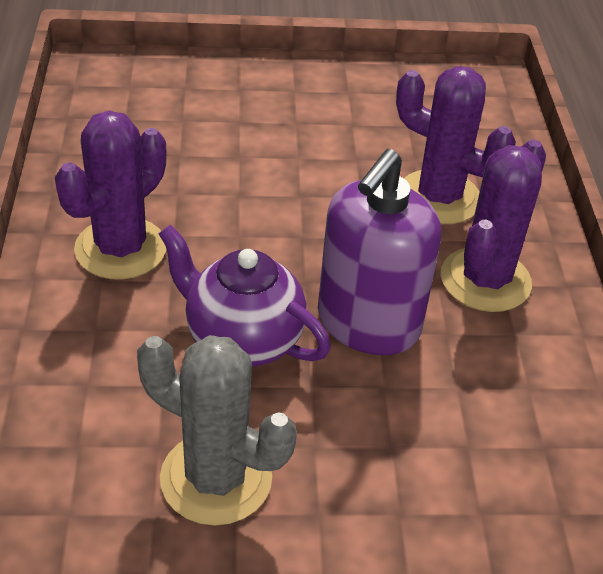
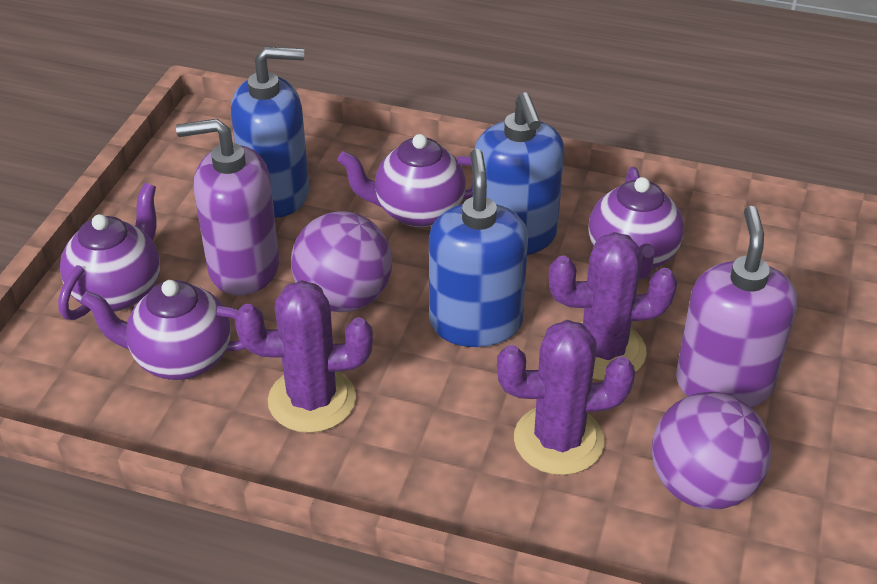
blue soap dispenser: none = 0 -> [231,46,309,218] [429,149,528,347] [472,92,565,255] = 3
grey cactus: [137,335,297,526] = 1 -> none = 0
purple ball: none = 0 -> [291,211,392,312] [652,392,771,509] = 2
purple soap dispenser: [318,149,441,355] = 1 -> [176,119,279,296] [676,206,797,408] = 2
purple teapot: [159,225,331,367] = 1 -> [58,183,160,320] [80,280,245,380] [338,134,472,228] [589,167,684,279] = 4

